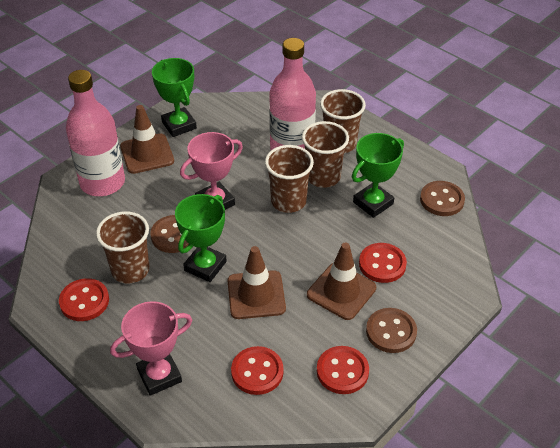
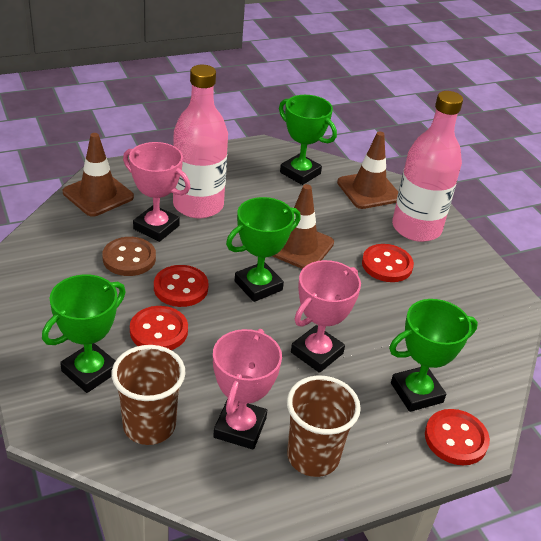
brown button: [151,215,189,253] [366,308,417,353] [420,181,465,216] = 3 -> [102,237,156,276] = 1
brown cup: [96,211,150,283] [265,145,314,213] [302,121,349,188] [320,89,366,153] = 4 -> [112,345,186,445] [287,376,361,477] = 2
green trophy: [152,58,197,137] [175,194,227,282] [352,133,404,218] = 3 -> [42,274,126,393] [226,197,301,302] [279,95,337,185] [389,299,478,412] = 4
pink trophy: [110,301,192,396] [180,132,243,210] = 2 -> [123,142,190,242] [213,329,282,450] [291,260,361,373] = 3

